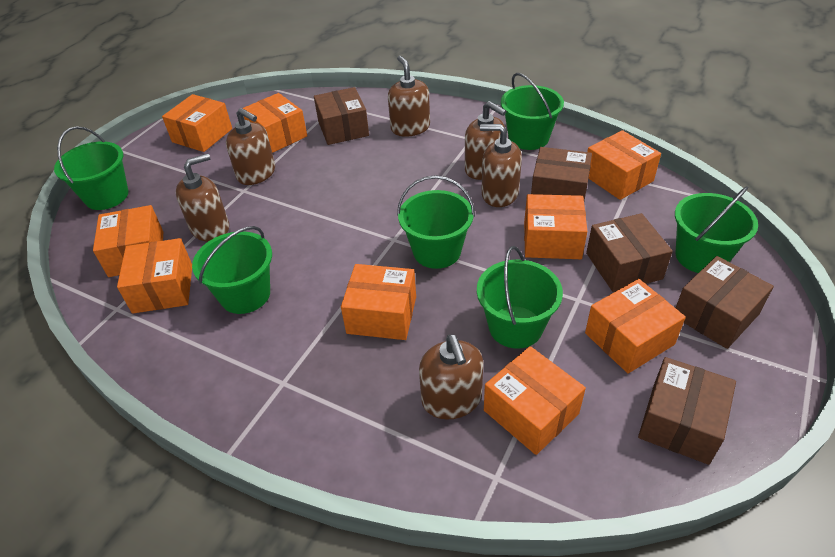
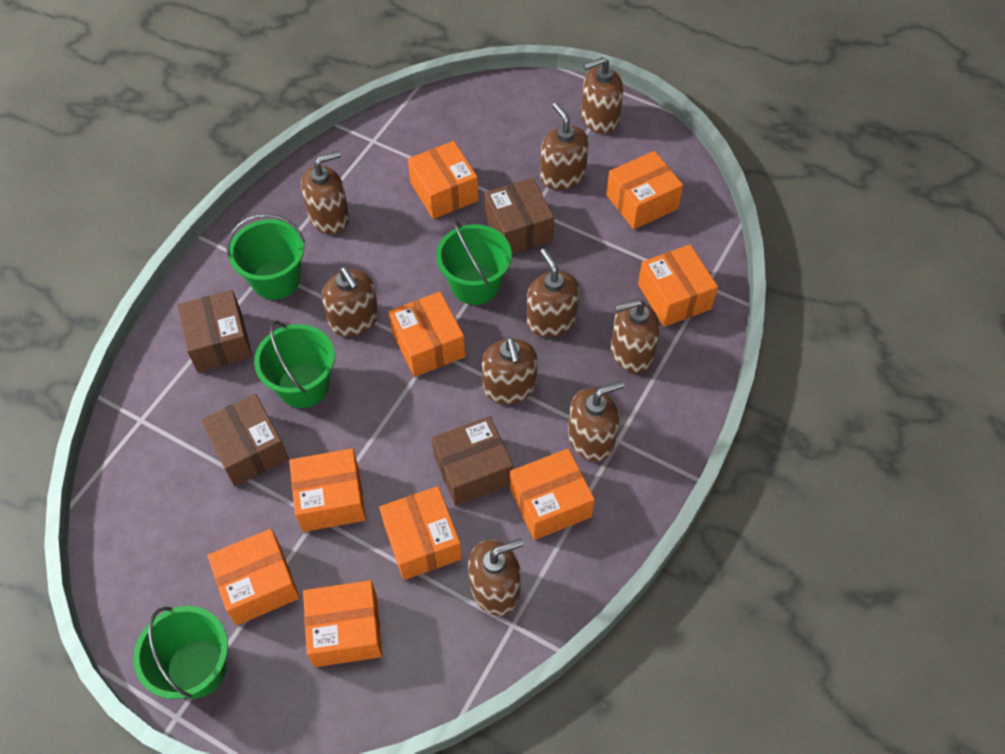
brown box: [314,87,369,145] [531,147,592,201] [586,213,673,292] [638,357,736,465] [676,256,774,349] = 5 -> [177,290,252,372] [201,394,289,487] [432,416,513,506] [484,178,554,254] = 4
brown soap dispenser: [176,153,229,242] [226,108,275,185] [388,56,430,137] [419,334,483,420] [465,101,506,180] [480,124,522,207] = 6 -> [301,151,349,234] [322,267,379,337] [468,538,524,616] [482,337,538,404] [527,248,580,337] [540,102,589,190] [568,381,624,461] [581,57,624,134] [611,299,660,373] = 9
green bucket: [54,126,129,210] [192,226,272,314] [397,175,475,269] [477,246,563,349] [501,73,564,150] [675,186,758,273] = 6 -> [133,606,228,699] [226,214,305,300] [254,321,335,408] [436,220,512,305] = 4

